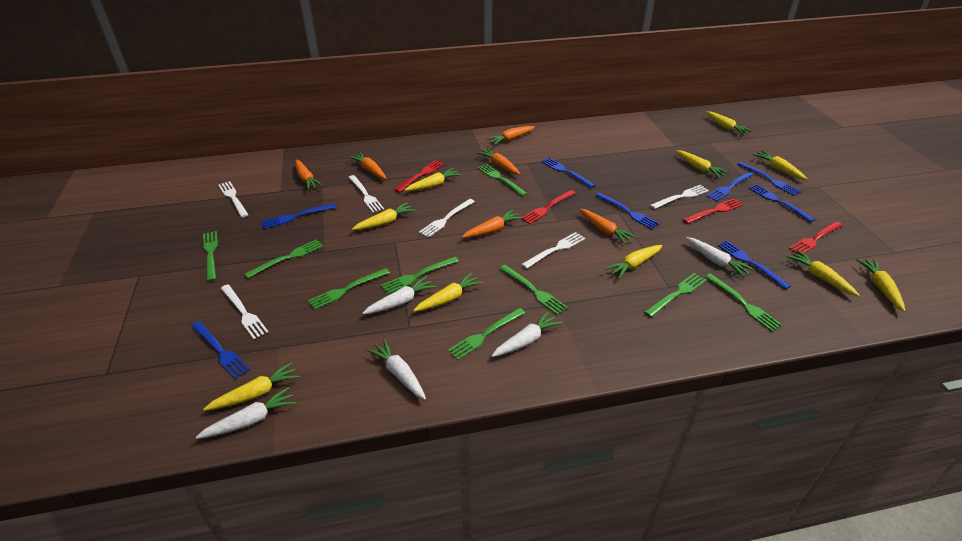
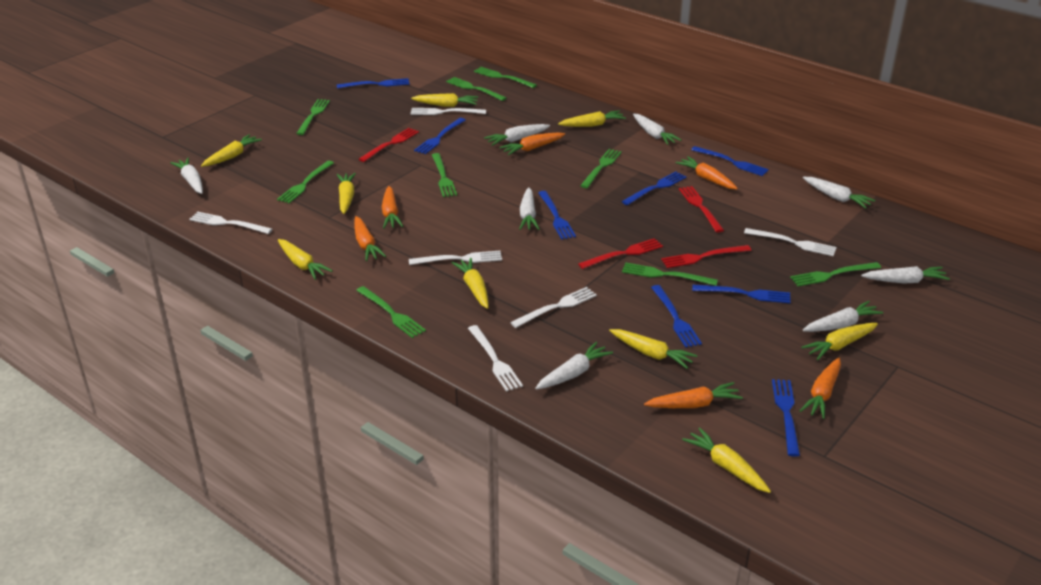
white carrot: [196,387,296,439] [362,276,436,315] [366,339,426,400] [492,311,562,357] [686,237,754,278] = 5 -> [170,158,203,194] [484,124,550,146] [519,187,539,230] [535,342,613,390] [633,114,682,145] [803,177,875,209] [803,301,883,332] [861,266,950,283] = 8
yellow carrot: [203,362,300,411] [352,202,416,230] [404,168,462,191] [413,273,483,312] [605,245,663,279] [676,150,729,178] [706,111,752,135] [753,150,808,180] [786,250,860,297] [857,259,906,312] = 10 -> [201,134,262,167] [278,239,333,280] [337,173,356,214] [411,93,478,107] [451,258,489,309] [558,110,626,127] [609,329,697,369] [682,428,771,493] [802,323,878,360] = 9

